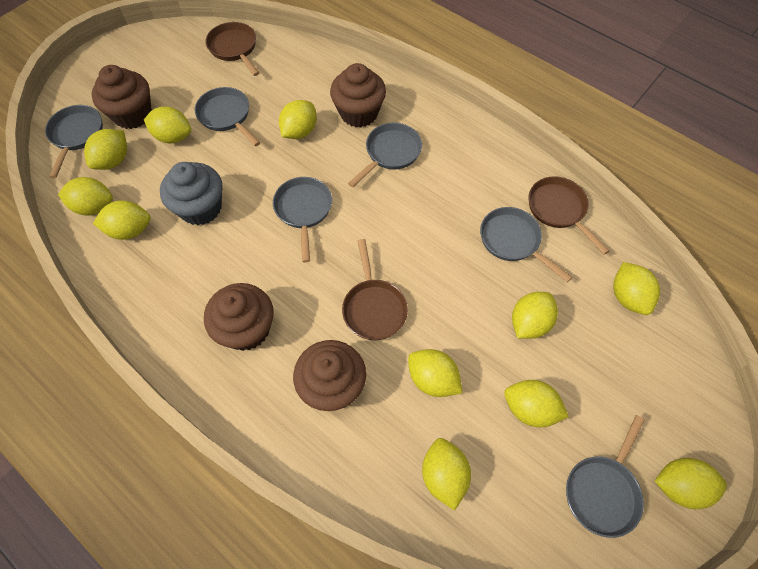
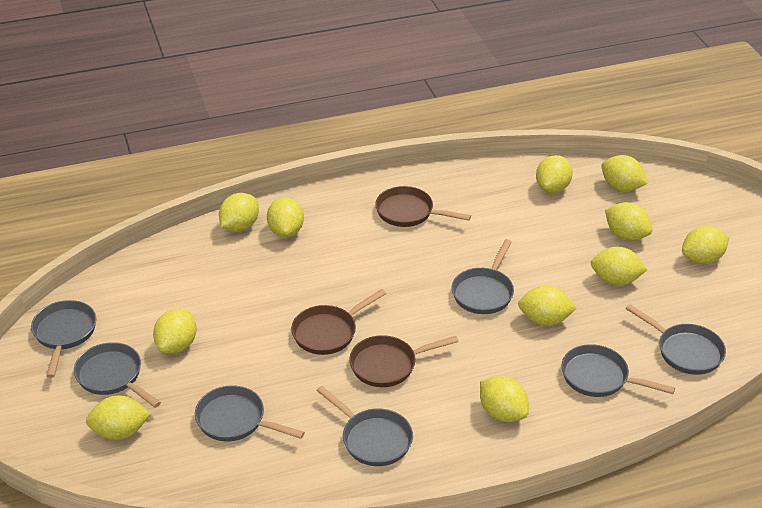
brown cupcake: [91,65,152,129] [204,283,274,351] [293,340,366,411] [330,63,386,128] = 4 -> none = 0
grey cupcake: [160,162,223,225] = 1 -> none = 0
grey pan: [45,105,103,178] [195,87,260,146] [273,177,332,263] [348,123,422,187] [480,207,572,282] [566,415,645,538] = 6 -> [31,300,96,378] [74,342,161,408] [195,386,305,441] [316,386,413,466] [452,239,514,314] [561,344,675,397] [625,304,726,375] = 7

